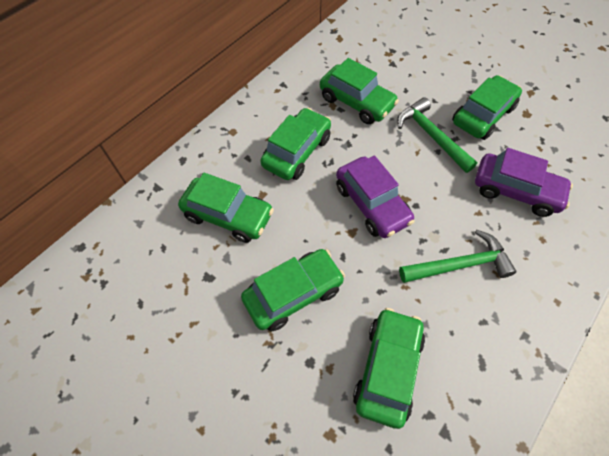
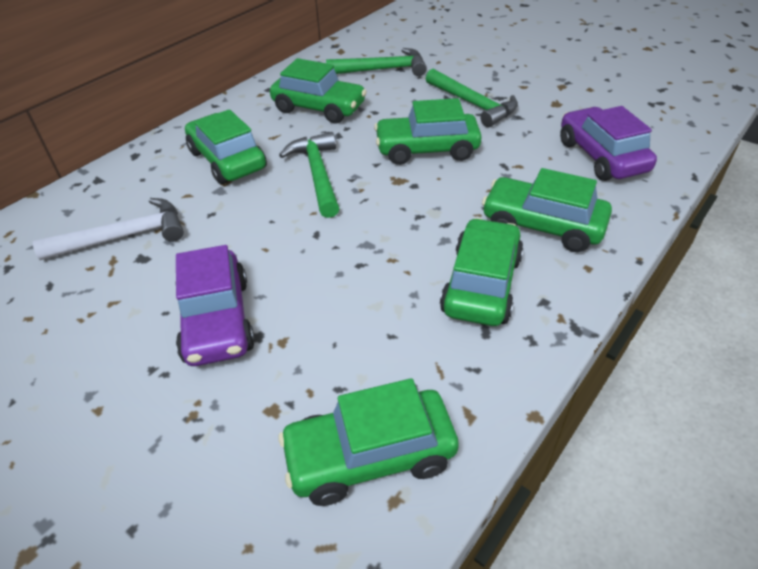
green hammer: [397,97,477,173] [399,230,516,283] = 2 -> [279,132,339,218] [326,48,427,76] [426,69,518,127] = 3
white hammer: none = 0 -> [33,198,184,260] = 1

